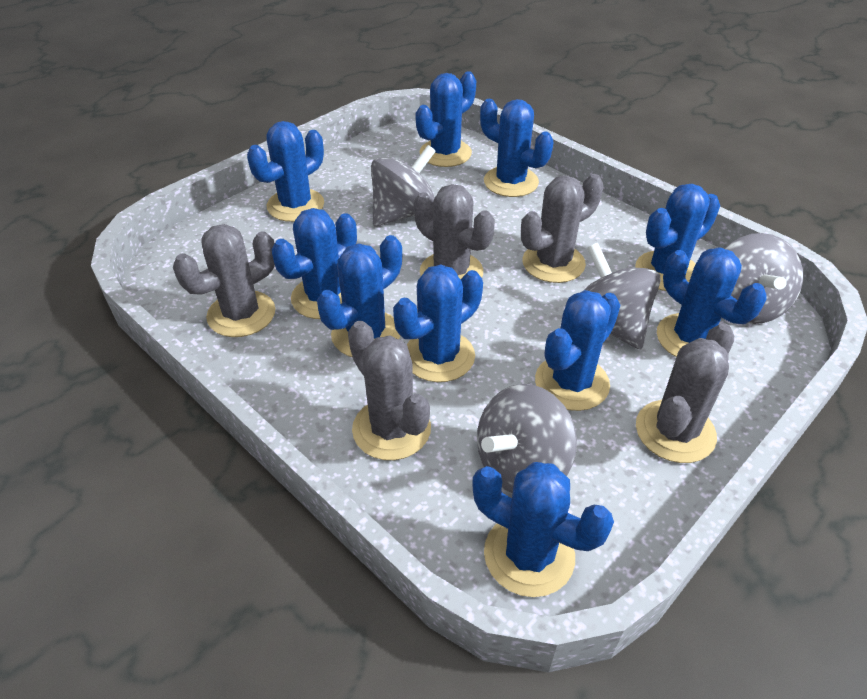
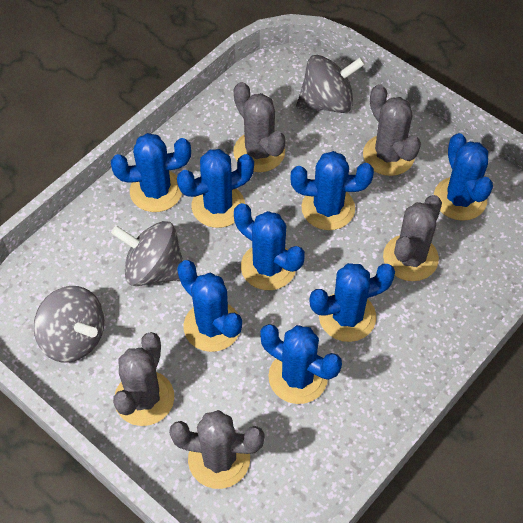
blue cactus: [247,121,324,222] [272,208,357,319] [317,235,402,357] [393,264,483,382] [415,71,476,167] [472,462,614,597] [480,99,553,197] [535,290,620,411] [635,184,720,291] [657,247,766,357] = 10 -> [111,133,191,212] [177,149,254,228] [177,260,242,352] [234,203,305,290] [260,324,342,404] [291,151,374,230] [309,263,395,342] [434,133,493,221] = 8
grey spinning top: [371,145,436,226] [477,384,577,493] [585,243,661,349] [725,233,803,324] = 4 -> [33,286,105,363] [111,221,183,286] [296,55,365,113] = 3

